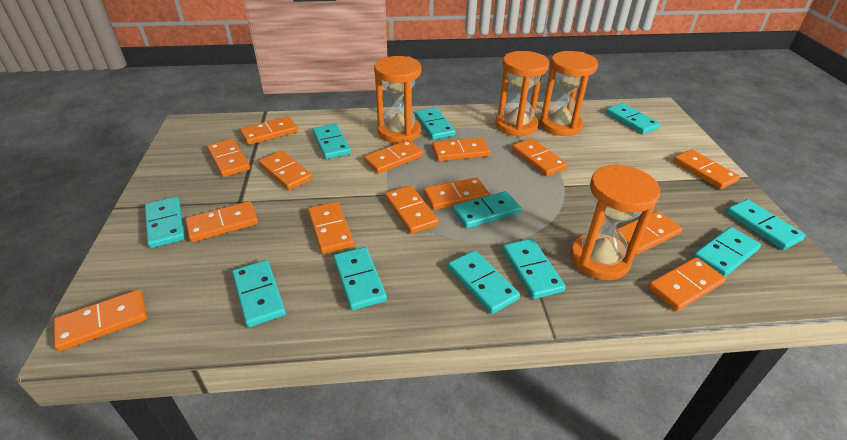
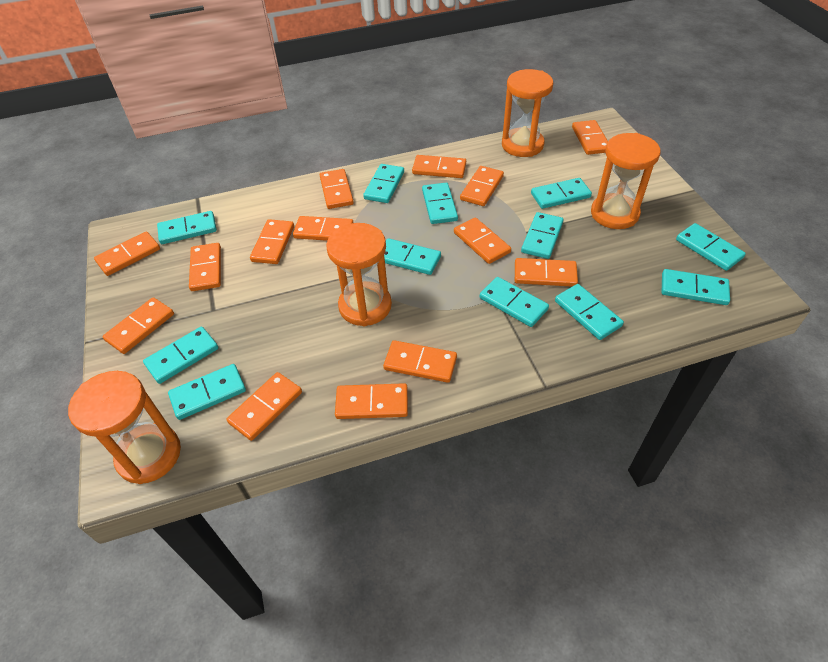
turquoise domino: [145,197,185,248] [232,260,286,327] [312,124,351,159] [333,247,387,310] [415,107,456,140] [448,250,520,314] [453,191,521,228] [503,239,566,299] [606,103,660,134] [693,227,761,277] [726,199,806,250] = 11 -> [143,327,218,384] [157,211,217,244] [168,364,246,420] [363,164,404,203] [384,238,441,275] [422,183,458,224] [480,277,549,327] [521,212,564,259] [531,178,592,209] [555,284,624,340] [662,269,730,305] [676,223,746,271] = 12

